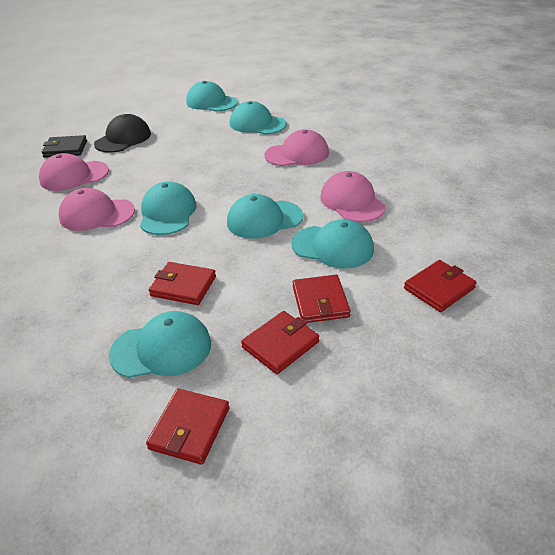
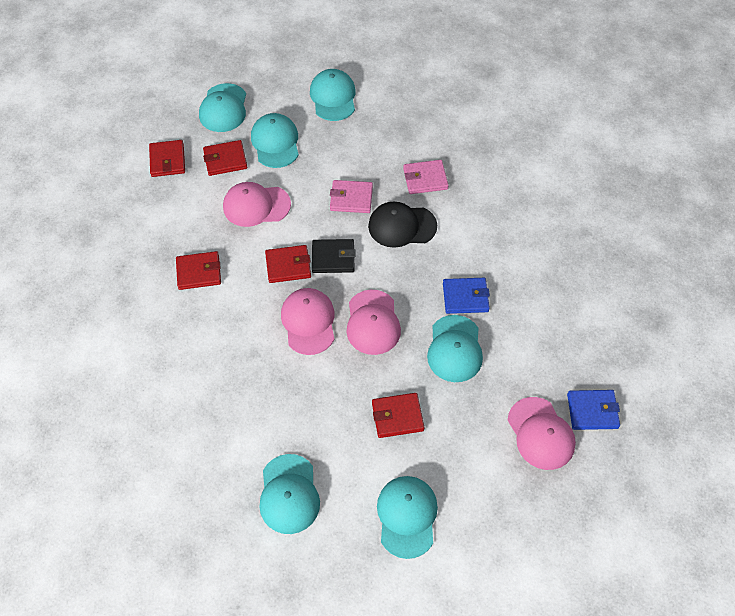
blue wallet: none = 0 -> [443,278,490,314] [567,390,620,430] = 2
pink wallet: none = 0 -> [330,180,373,213] [403,160,449,194] = 2

